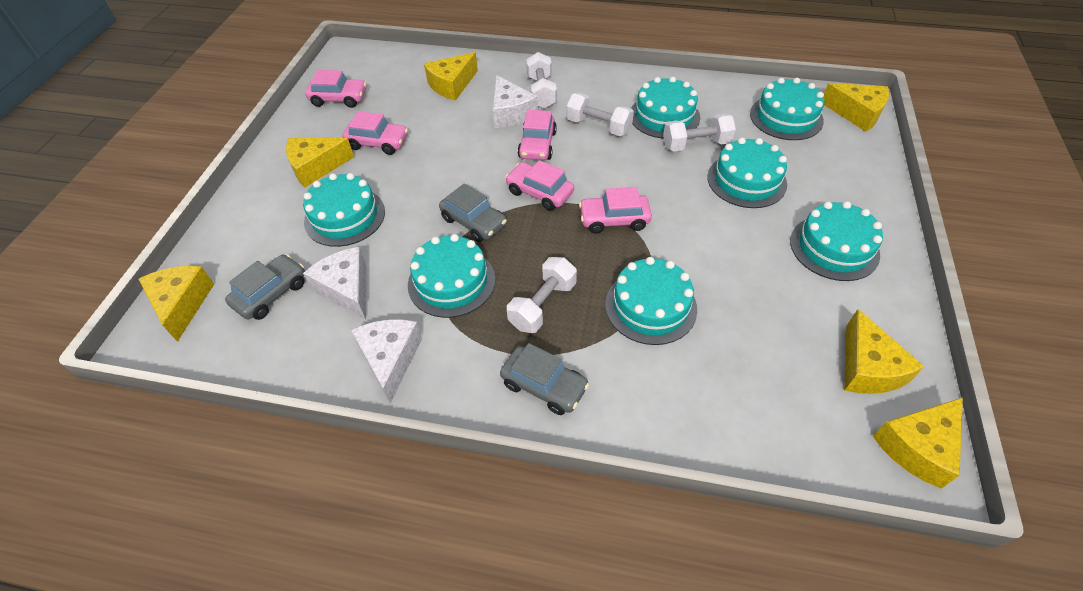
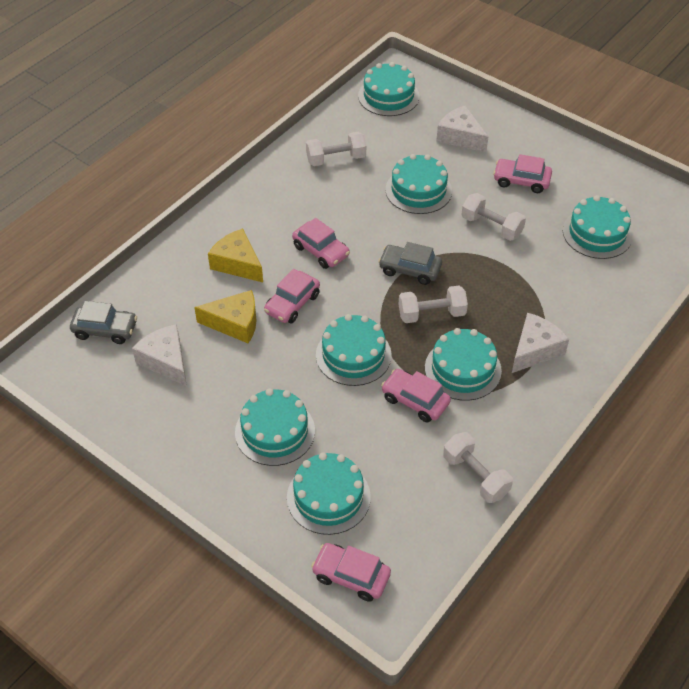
grey car: [225,254,305,320] [439,183,507,242] [500,343,590,415] = 3 -> [70,301,137,344] [378,242,442,285] = 2
yellow cheese: [139,266,214,342] [286,138,354,188] [424,52,478,101] [824,83,889,132] [844,309,925,394] [873,398,963,489] = 6 -> [194,290,257,344] [208,228,263,282] = 2

